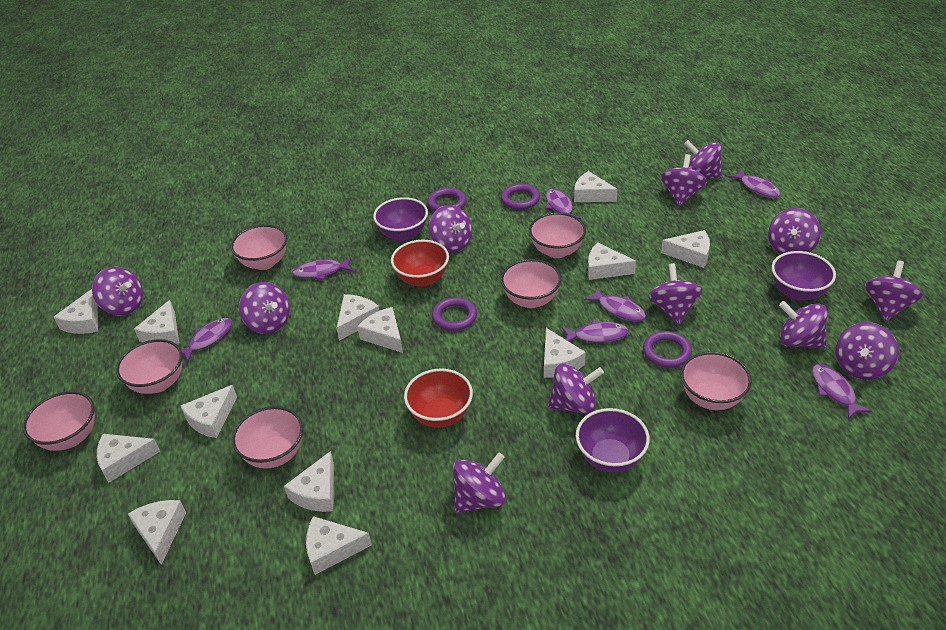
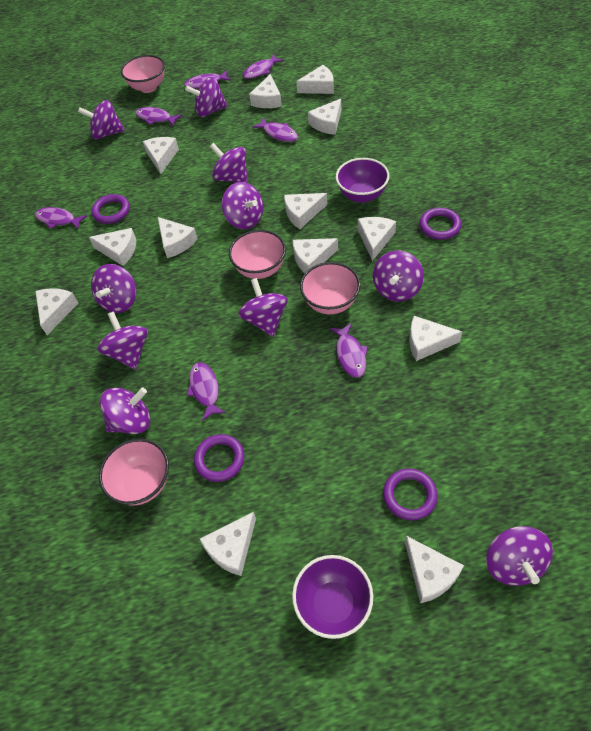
pink bowl: [23,391,95,451] [116,339,183,394] [231,225,287,270] [232,406,303,469] [501,259,562,308] [529,213,586,258] [681,352,752,410] = 7 -> [99,439,169,506] [121,55,165,93] [229,230,286,279] [300,262,360,314] = 4
purple bowl: [373,197,428,241] [576,408,650,472] [772,251,836,301] = 3 -> [292,555,373,639] [336,158,389,203] = 2
purple spinning top: [92,267,143,316] [239,282,290,334] [429,205,472,253] [453,452,506,513] [548,364,604,414] [649,263,702,325] [661,154,707,206] [684,140,723,179] [768,208,821,254] [779,301,828,348] [836,322,899,380] [865,260,923,321] = 12 -> [78,100,125,139] [91,264,137,313] [98,311,148,370] [100,388,150,434] [185,77,228,117] [210,143,248,183] [222,182,263,229] [238,278,288,337] [373,250,424,301] [486,526,553,586] = 10
red bowl: [391,240,449,287] [404,369,473,428] = 2 -> none = 0

